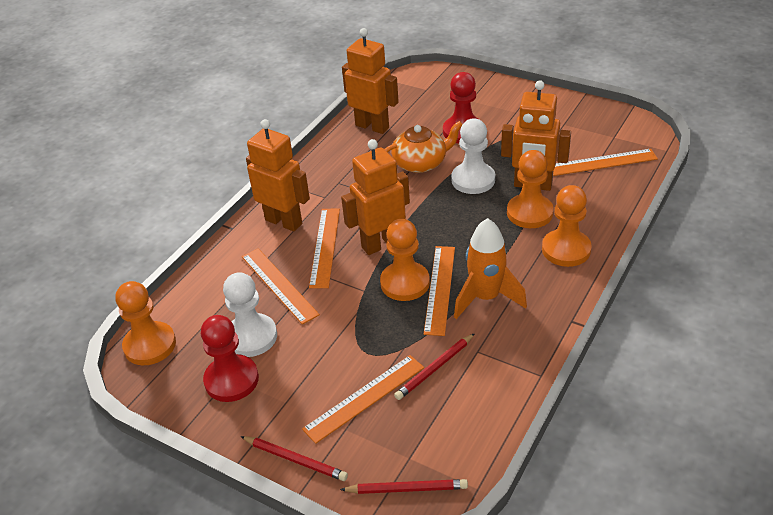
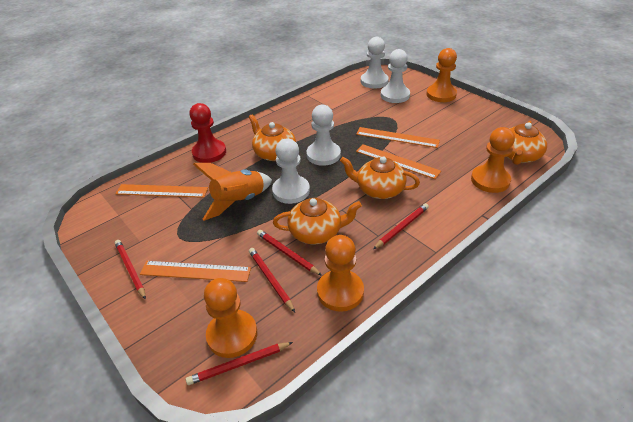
orange robot: [246,119,310,232] [341,139,410,255] [342,28,399,134] [501,80,571,191] = 4 -> none = 0
orange ruler: [242,248,320,325] [302,355,424,444] [309,209,340,288] [424,246,455,336] [553,149,658,176] = 5 -> [115,184,208,198] [140,261,251,282] [356,127,440,148] [356,144,441,179] = 4
orange teapot: [385,121,462,173] = 1 -> [249,114,296,161] [273,198,362,244] [340,156,420,199] [507,121,547,165] = 4
red pawn: [201,315,259,402] [443,72,480,143] = 2 -> [189,103,226,163] = 1
red pencil: [240,436,348,481] [340,479,468,494] [394,333,475,400] = 3 -> [115,240,146,299] [186,342,293,385] [249,248,295,312] [257,230,322,276] [373,203,429,249] = 5
white pawn: [223,272,277,357] [451,119,495,194] = 2 -> [272,139,310,204] [306,105,341,166] [361,37,389,89] [381,49,410,103] = 4

